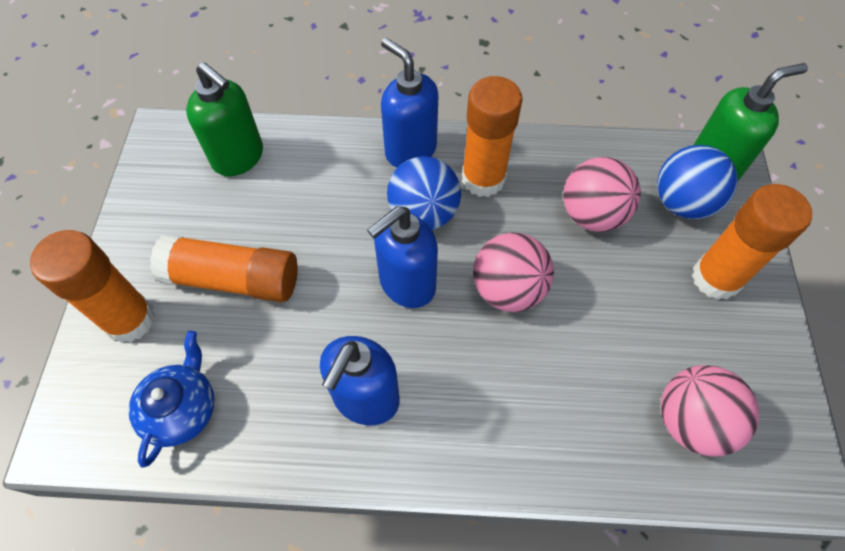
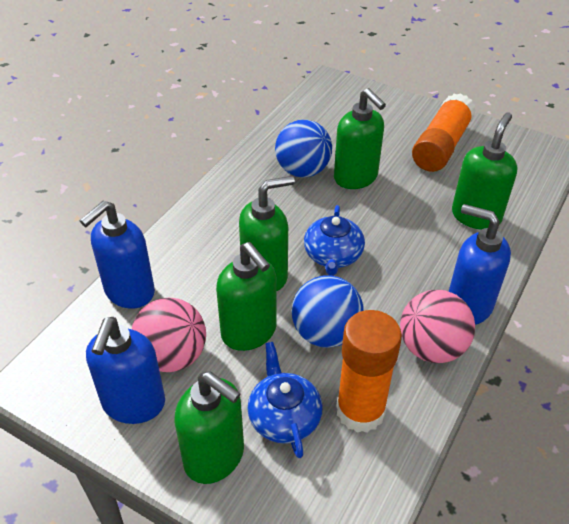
blue teapot: [128,331,215,468] = 1 -> [247,342,323,458] [304,205,365,276] = 2
green soap dispenser: [186,62,263,176] [693,63,808,181] = 2 -> [174,371,244,484] [216,242,277,351] [239,176,295,291] [334,88,386,189] [452,113,518,230] = 5
orange glue stick: [30,230,155,343] [150,234,298,302] [462,76,523,197] [692,184,812,300] = 4 -> [336,310,402,433] [412,93,476,172] = 2
pink ball: [473,232,554,312] [563,157,641,232] [661,365,759,457] = 3 -> [132,298,206,372] [400,290,475,363] = 2

